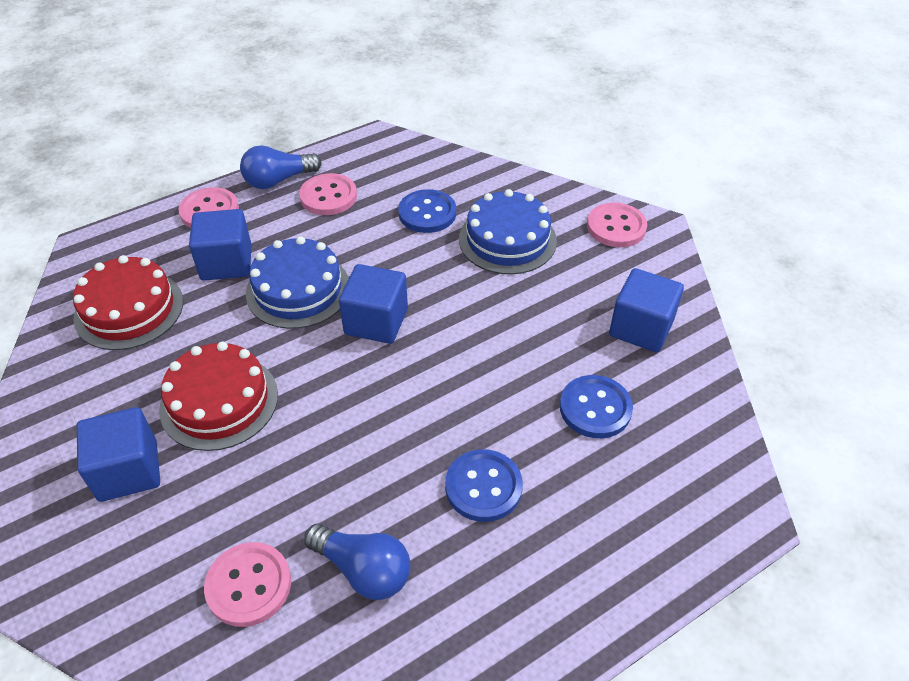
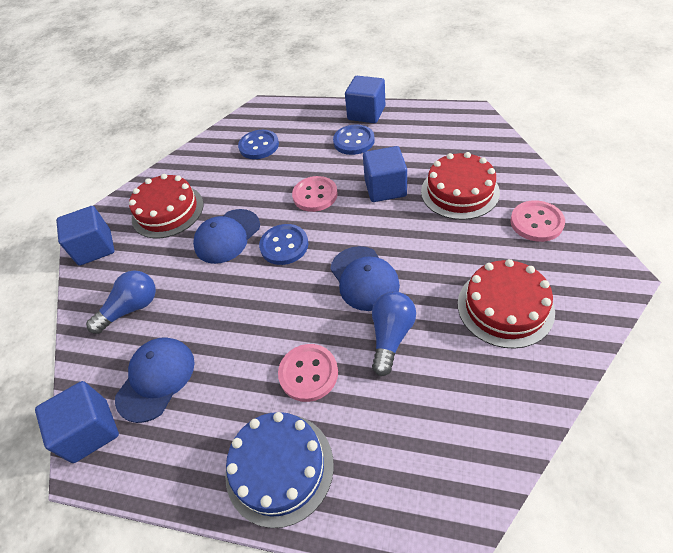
blue cake: [246,236,349,329] [459,189,557,274] = 2 -> [225,412,334,528] = 1
blue cap: none = 0 -> [115,337,195,423] [193,209,260,264] [330,246,400,311] = 3
pink button: [178,187,239,228] [204,542,291,627] [299,173,357,215] [587,202,647,247] = 4 -> [278,344,338,402] [292,176,338,212] [510,200,565,242] = 3
red cake: [73,255,183,350] [159,342,278,451] = 2 -> [129,174,204,238] [421,152,500,220] [458,259,555,349] = 3

